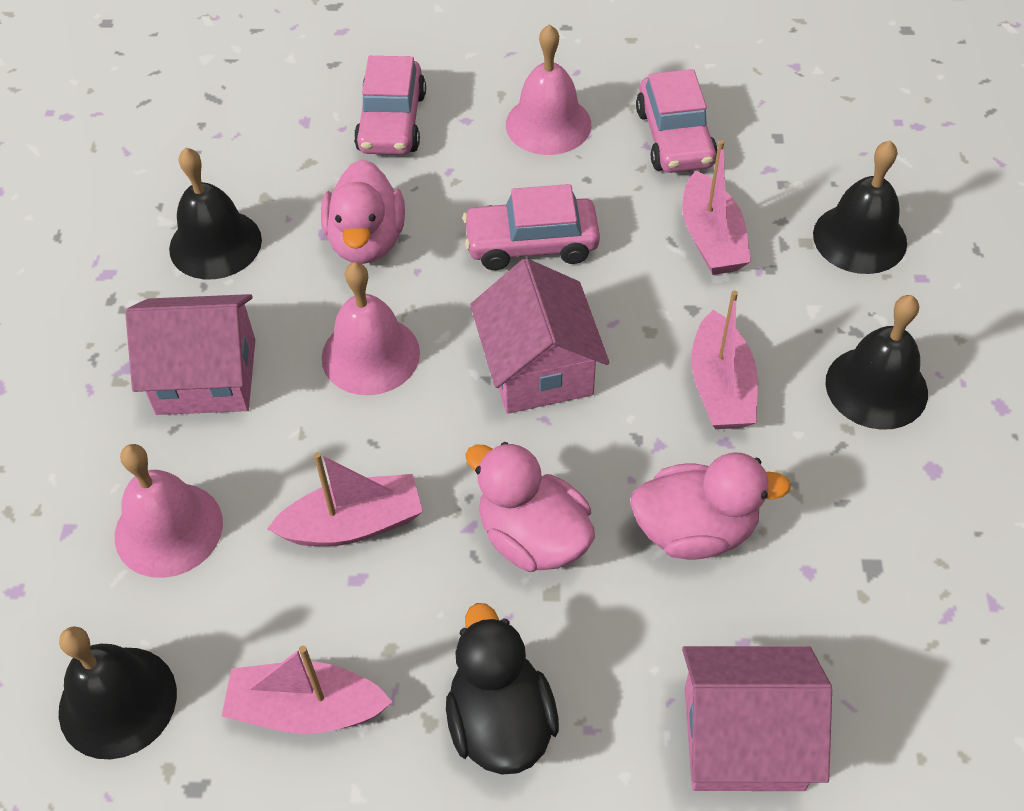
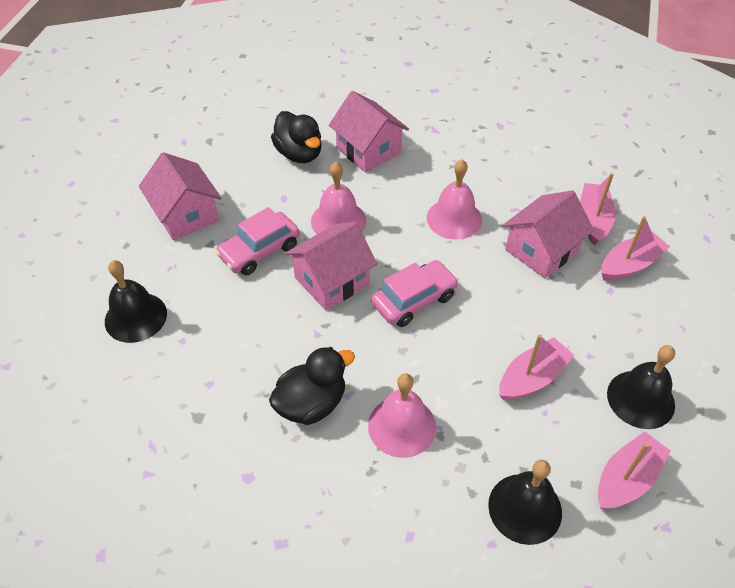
black bell: [59,626,177,759] [169,148,262,279] [813,141,907,274] [825,295,928,430] = 4 -> [105,260,167,343] [488,460,562,545] [607,345,675,429] = 3
black duck: [446,603,559,775] = 1 -> [269,347,355,425] [271,111,322,163] = 2
pink car: [354,56,426,155] [463,184,600,270] [636,69,718,173] = 3 -> [215,207,300,275] [371,260,459,327] = 2
pink duck: [321,159,405,264] [465,442,595,572] [630,452,791,559] = 3 -> none = 0
pink house: [125,294,255,415] [470,258,609,414] [682,646,832,791] = 3 -> [139,152,222,240] [285,222,377,310] [329,91,409,173] [503,190,594,278] = 4

